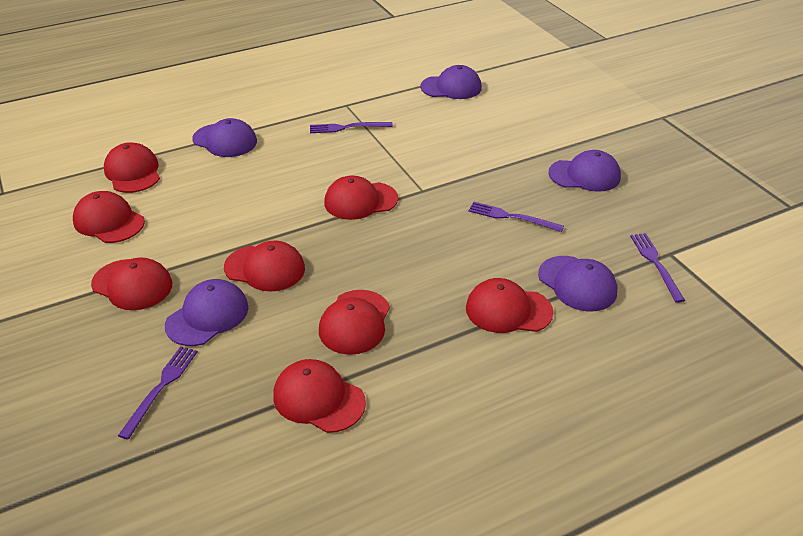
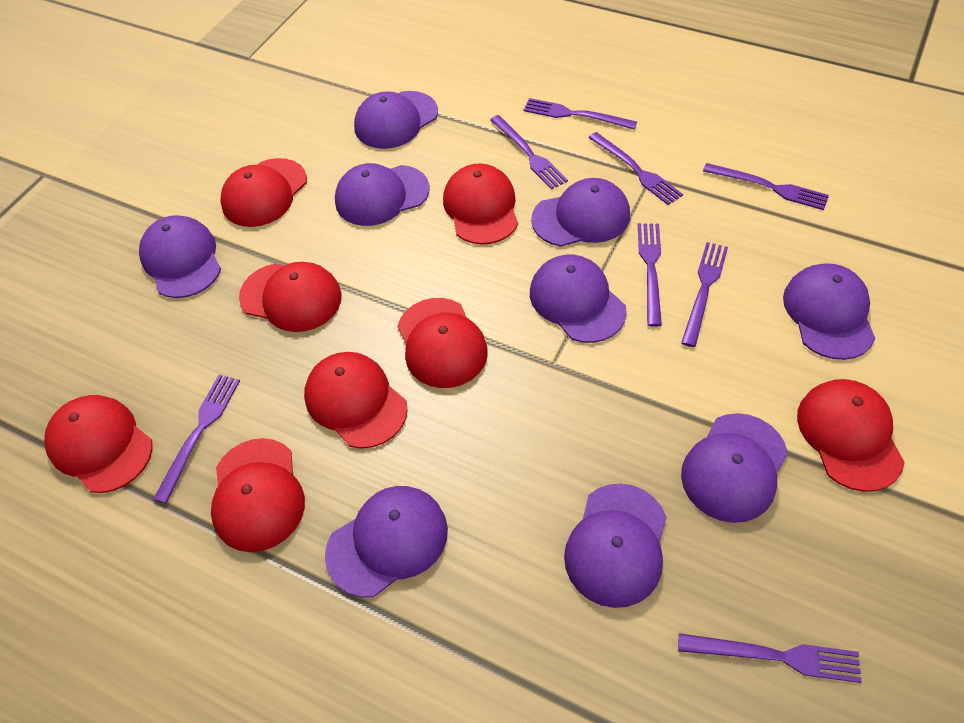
purple cap: [165,279,248,346] [192,118,257,157] [420,65,482,99] [538,256,617,312] [549,150,621,192] = 5 -> [139,215,221,298] [325,486,448,597] [335,163,430,226] [354,91,438,149] [530,255,627,343] [531,178,630,247] [564,483,667,608] [681,413,788,523] [783,264,876,360] = 9
purple fork: [118,346,198,440] [310,122,393,133] [468,202,564,232] [630,233,685,303] = 4 -> [153,375,240,503] [490,115,568,190] [524,98,637,129] [588,132,683,205] [638,223,662,327] [678,633,862,683] [681,242,728,347] [703,163,829,210] = 8

